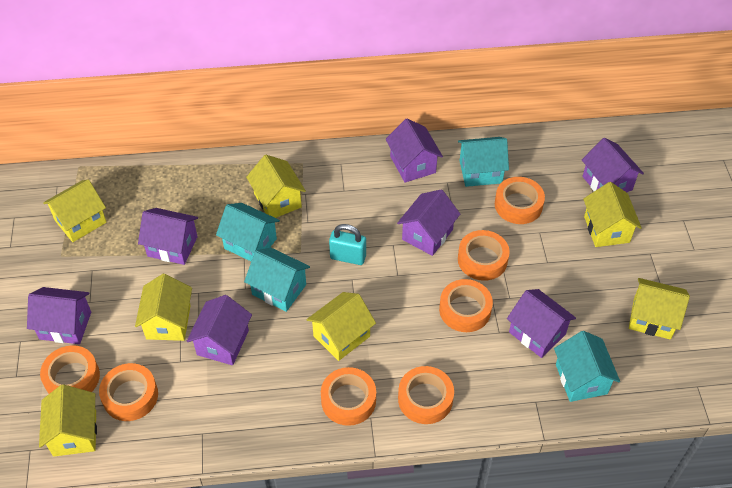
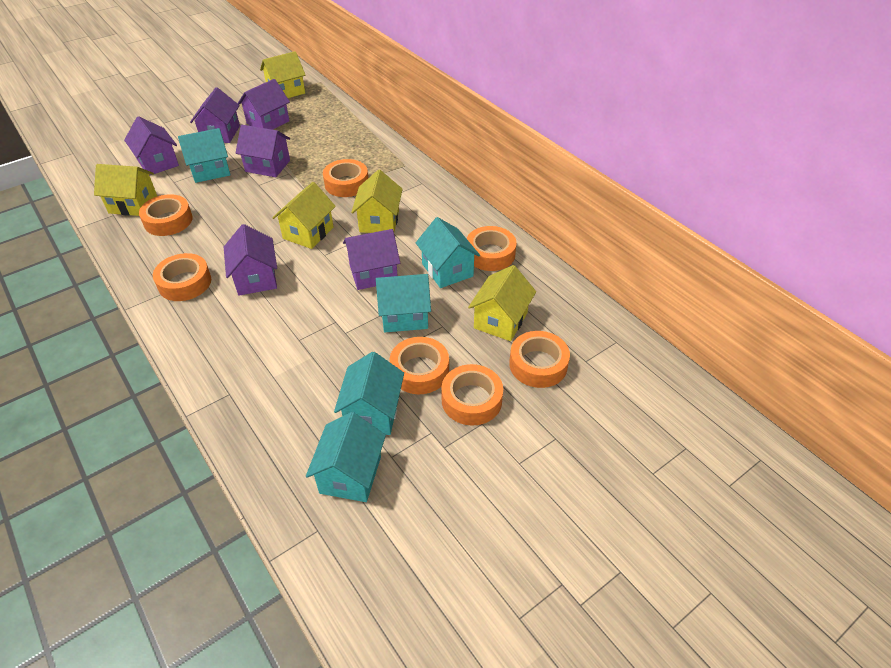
purple house: [27,287,91,344] [138,208,198,265] [187,295,252,365] [386,119,443,183] [397,190,460,256] [507,289,576,358] [582,138,644,192] = 7 -> [124,116,179,176] [190,87,240,143] [224,224,277,296] [236,125,290,177] [238,79,290,130] [343,229,400,290] = 6
turquoise house: [216,203,280,261] [244,248,310,312] [458,137,509,187] [554,331,620,402] = 4 -> [178,128,230,183] [306,412,386,502] [334,352,404,435] [376,274,431,332] [416,217,480,288] = 5
turquoise padlock: [329,224,366,265] = 1 -> none = 0
yellow house: [39,384,97,457] [43,179,107,242] [135,274,192,341] [246,155,306,218] [307,292,376,361] [583,182,642,247] [629,278,690,340] = 7 -> [94,164,157,216] [260,51,305,98] [272,182,336,249] [351,170,403,233] [468,265,536,341] = 5

